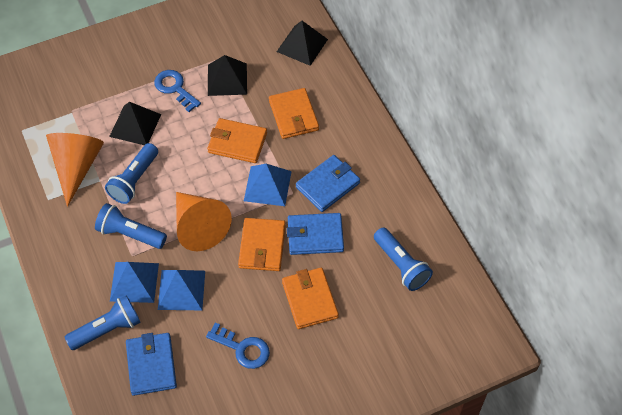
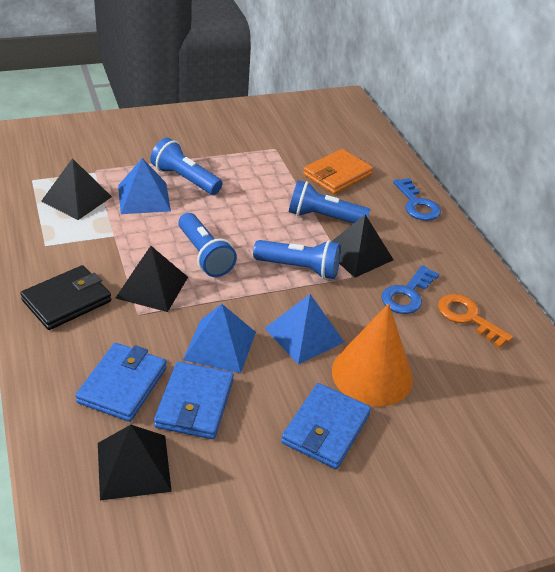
black pyramid: [109,102,161,145] [208,55,247,96] [277,21,328,66] = 3 -> [41,158,112,220] [98,425,172,500] [116,246,188,312] [331,215,394,278] = 4
black wallet: none = 0 -> [20,265,111,330] = 1
orange cone: [46,133,104,207] [176,192,232,251] = 2 -> [332,303,413,407] = 1
orange key: none = 0 -> [438,294,513,348] = 1
orange wallet: [207,118,267,163] [238,218,286,271] [269,88,319,139] [282,268,339,329] = 4 -> [303,149,373,194] = 1

